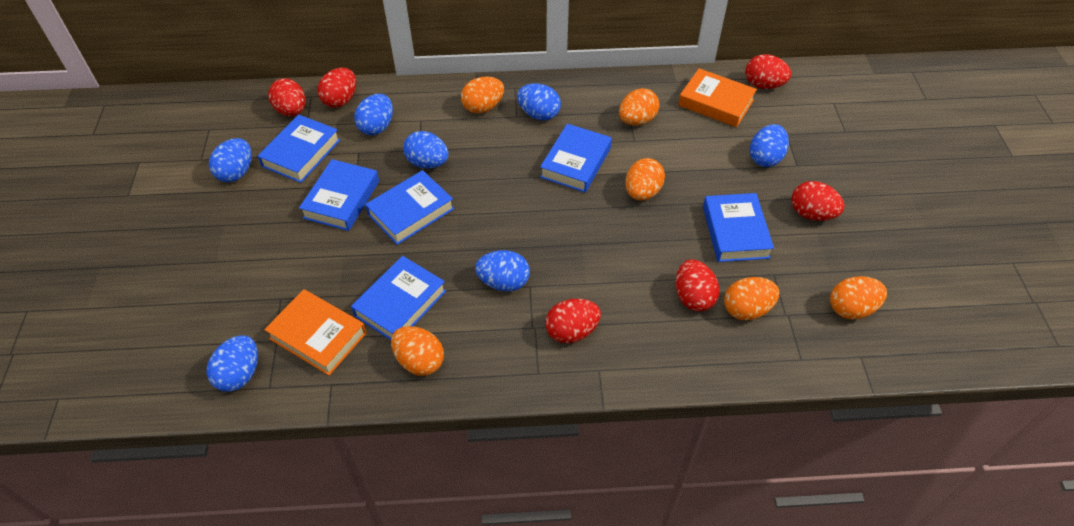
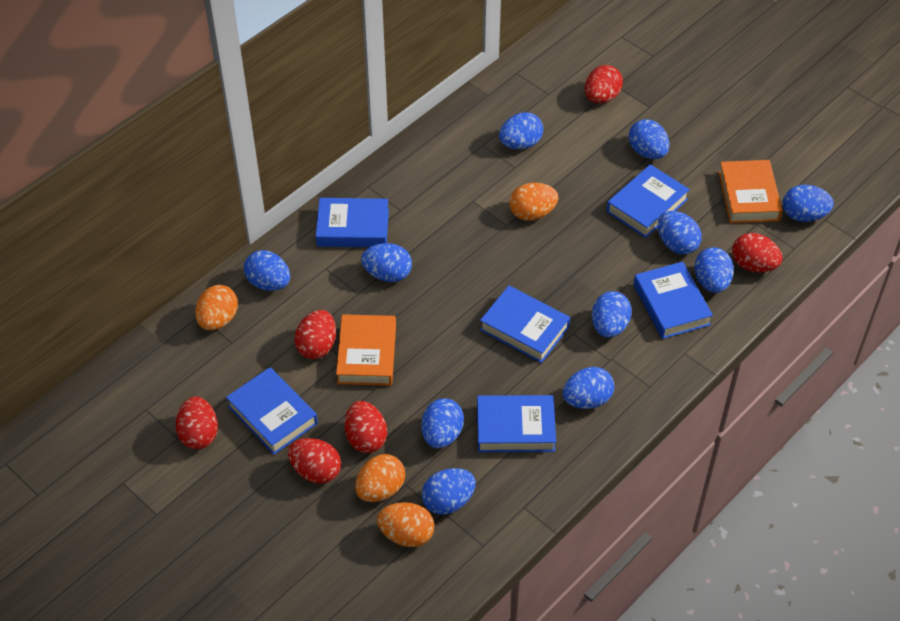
blue egg: [207,335,258,392] [209,138,252,182] [354,94,393,135] [403,131,448,169] [475,250,530,292] [517,83,561,120] [750,124,789,167] = 7 -> [244,250,290,291] [361,243,412,282] [421,398,464,448] [422,468,476,515] [499,112,543,149] [563,367,614,409] [592,291,632,338] [629,119,670,159] [657,211,702,254] [694,247,734,293] [783,185,834,222] = 11
orange egg: [391,326,444,376] [461,76,504,114] [619,88,660,126] [625,158,665,201] [724,277,780,320] [830,276,887,319] = 6 -> [195,285,238,330] [355,454,405,502] [377,502,434,547] [509,183,558,221] = 4

